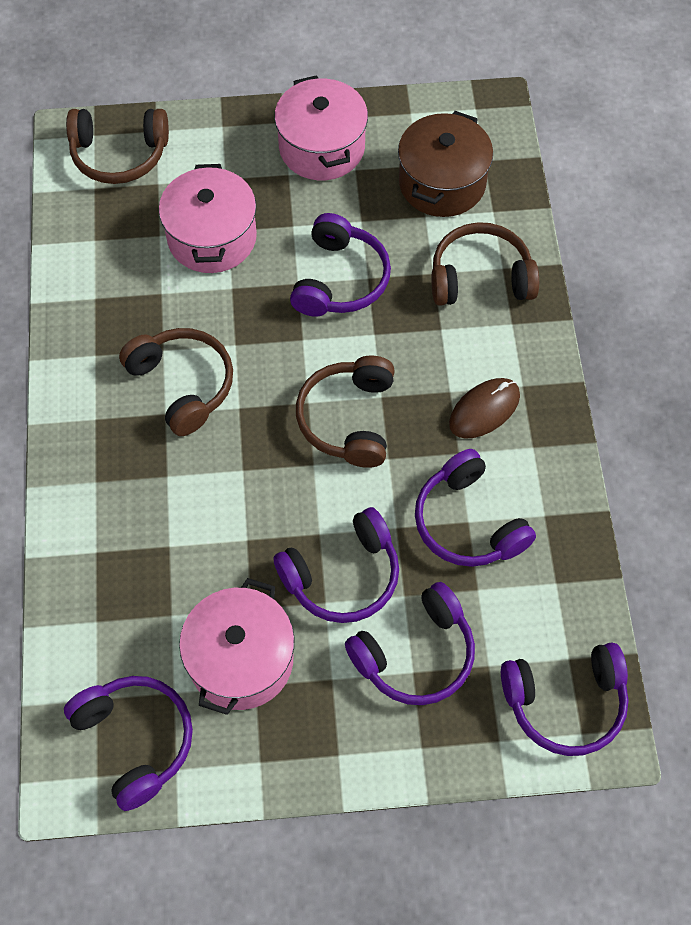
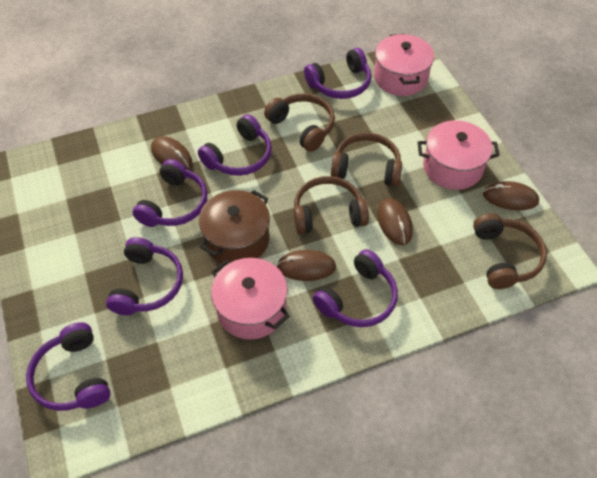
brown mouse: [449,378,520,439] = 1 -> [151,136,192,170] [277,250,336,281] [377,198,413,245] [483,181,539,210] = 4

